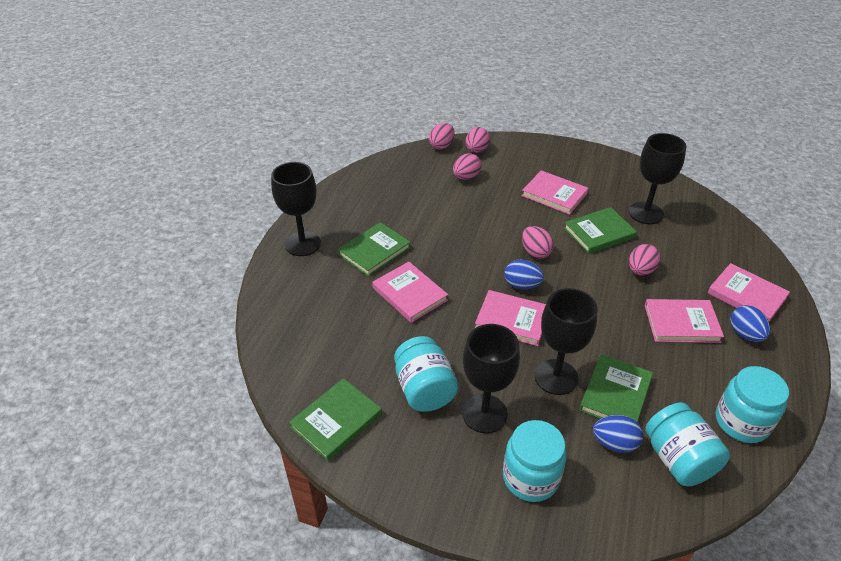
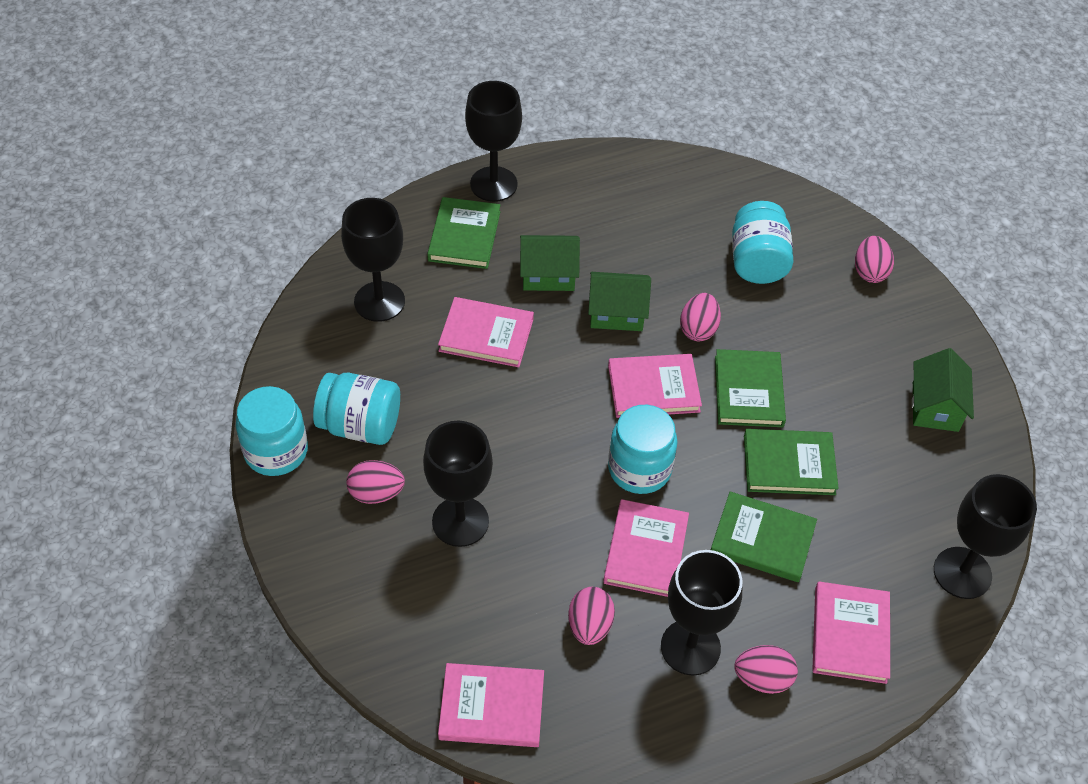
black goblet: [271,162,321,256] [462,324,520,433] [535,288,597,395] [629,133,686,224] = 4 -> [341,198,405,322] [423,421,493,547] [465,81,522,202] [661,550,742,675] [934,474,1037,599] = 5
blue egg: [504,260,544,289] [593,415,643,453] [730,305,770,342] = 3 -> none = 0
green house: none = 0 -> [520,235,580,291] [588,272,651,331] [912,348,974,432] = 3

